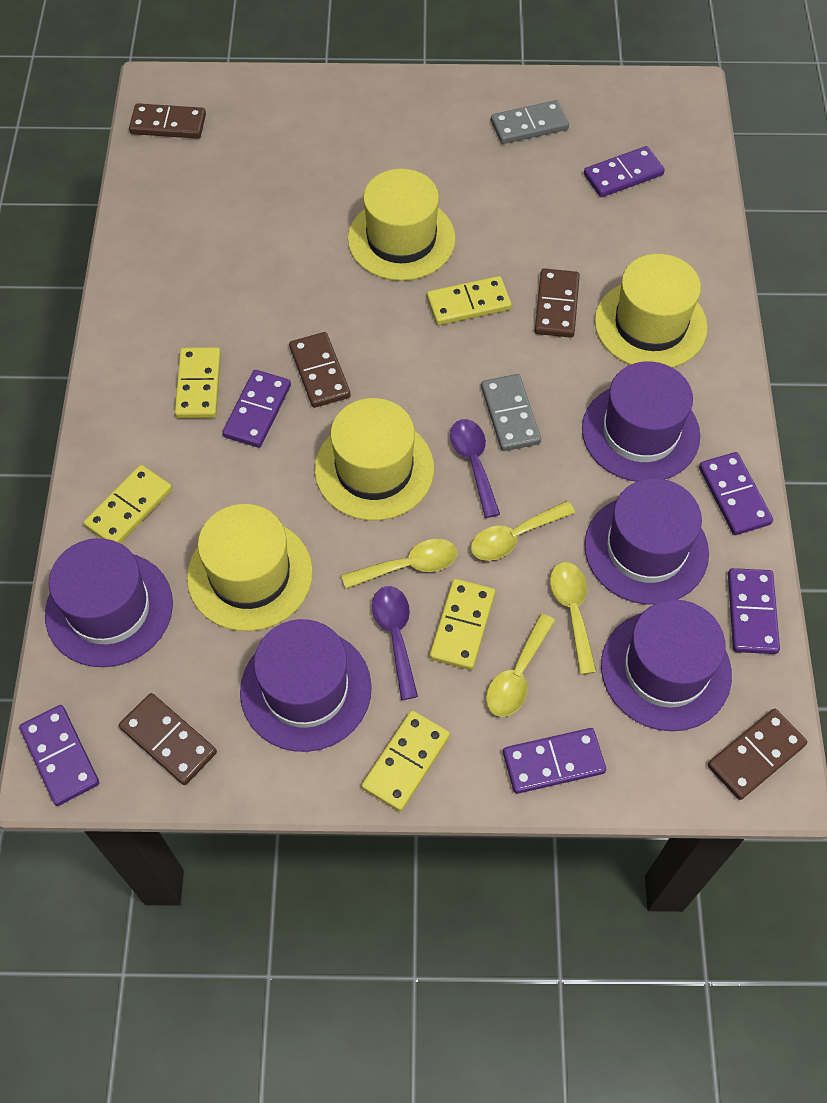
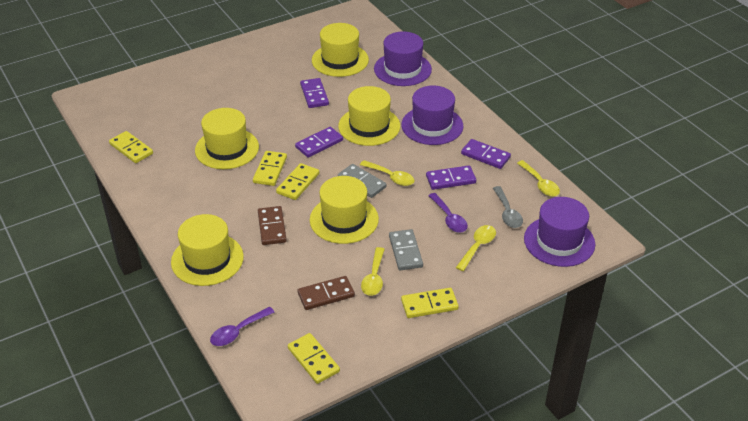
brown domino: [119,693,217,785] [129,103,206,139] [289,332,351,408] [535,268,580,338] [708,709,807,800] = 5 -> [258,206,287,245] [298,276,355,310] = 2
grey spoon: none = 0 -> [493,186,523,228] = 1
purple domino: [19,705,99,806] [222,370,291,448] [503,728,606,794] [584,146,665,197] [699,452,773,535] [728,568,780,654] = 6 -> [295,127,343,158] [300,78,329,108] [426,165,476,190] [461,139,511,169] = 4
purple hat: [45,538,173,667] [240,619,372,752] [582,361,700,482] [584,478,709,605] [601,600,732,731] = 5 -> [374,31,432,86] [401,86,463,145] [524,197,595,267] = 3
yellow hat: [187,504,313,631] [315,398,434,521] [348,169,456,281] [595,254,708,368] = 4 -> [171,214,244,286] [195,108,259,169] [310,176,379,244] [312,23,369,77] [338,86,400,146] = 5

